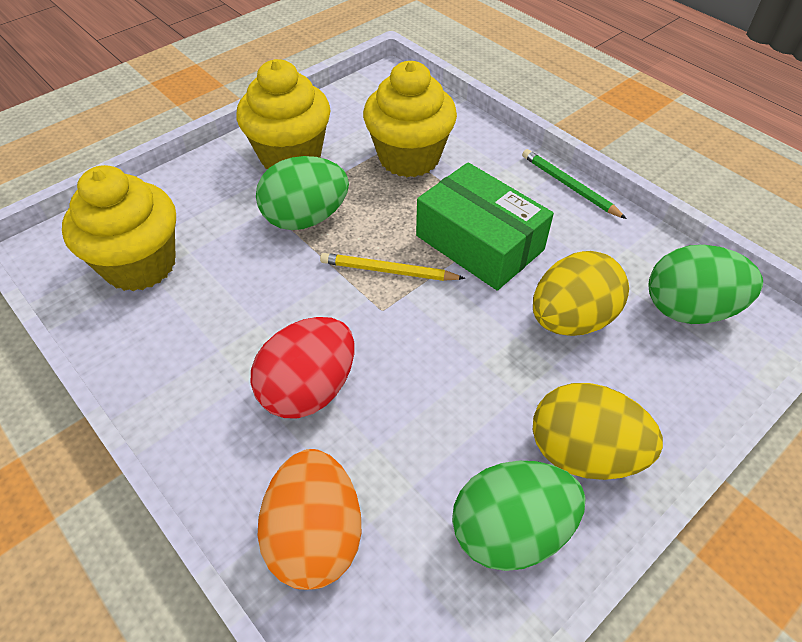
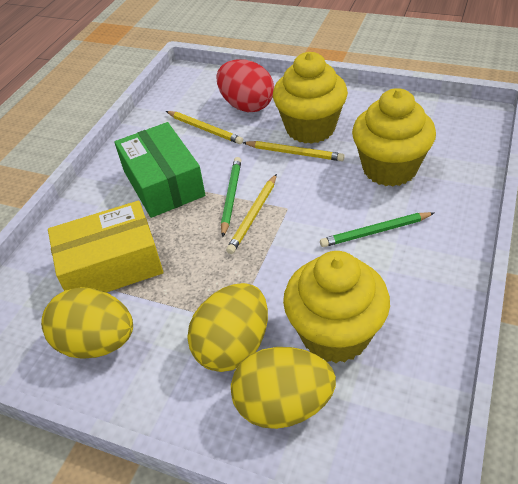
green egg: [256,156,349,230] [452,461,585,571] [649,245,763,324] = 3 -> none = 0
green pencil: [522,149,627,219] = 1 -> [221,157,241,237] [320,212,434,247] = 2
orange egg: [258,449,361,590] = 1 -> none = 0
yellow box: none = 0 -> [48,201,164,292] = 1
yellow egg: [533,251,629,336] [533,383,663,480] = 2 -> [41,287,133,358] [188,283,268,372] [231,347,336,429] = 3
yellow pencil: [320,253,465,281] = 1 -> [166,111,243,144] [226,174,277,254] [243,141,345,161] = 3

